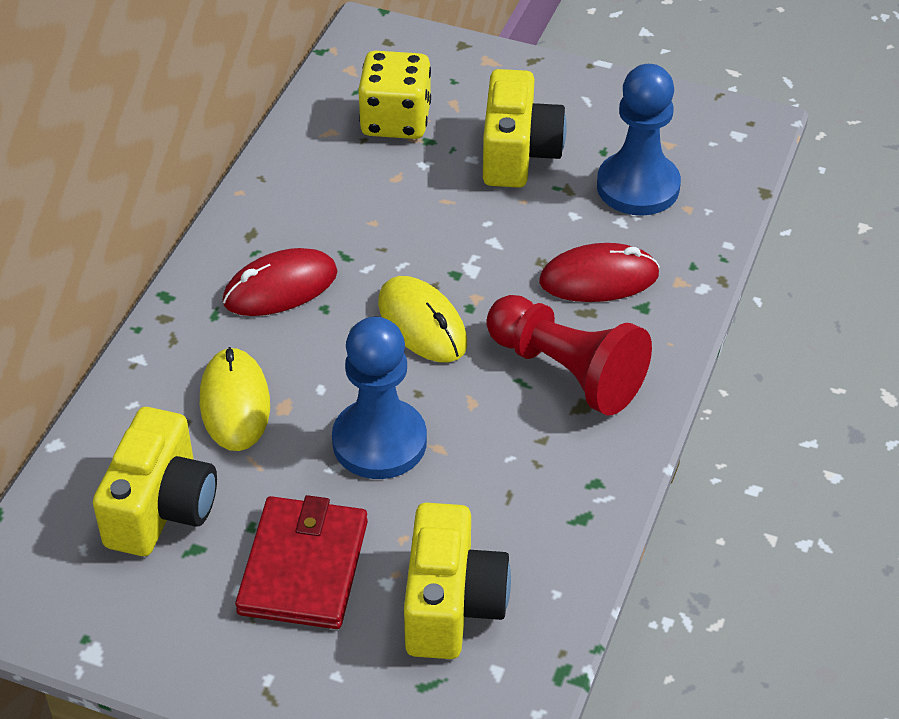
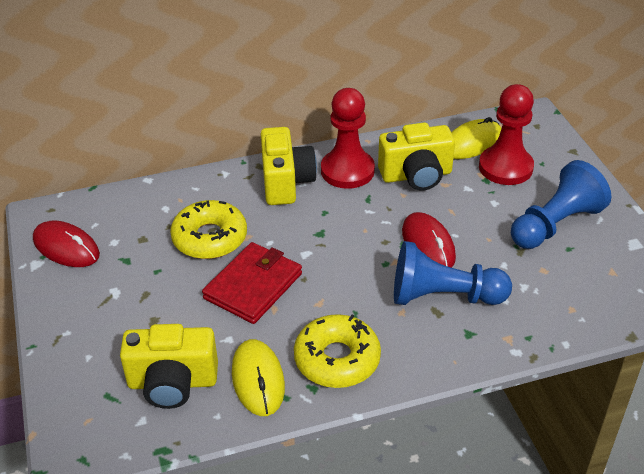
red pawn: [486,295,652,415] = 1 -> [321,88,375,189] [479,84,534,185] = 2
yellow dice: [358,51,431,139] = 1 -> none = 0
yellow donut: none = 0 -> [170,200,247,259] [294,314,381,388] = 2

